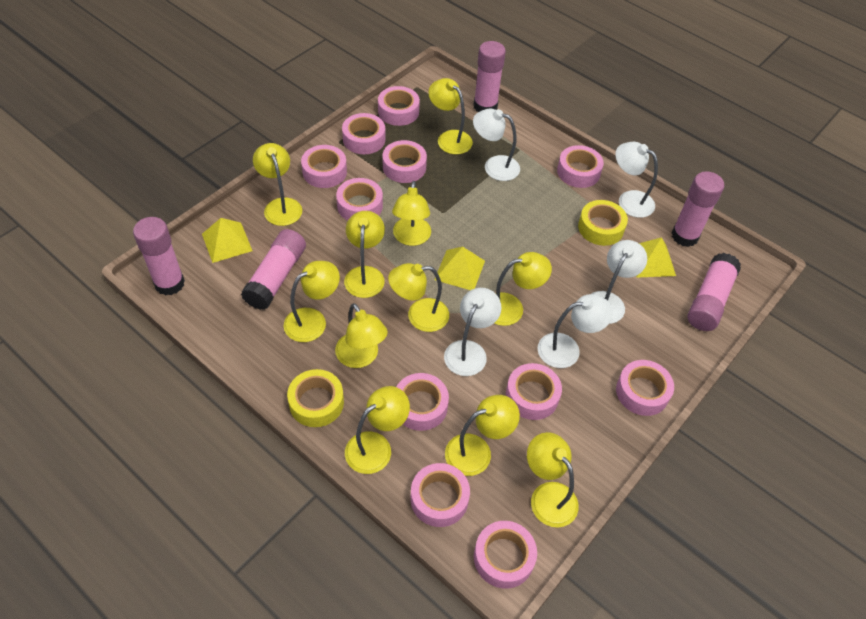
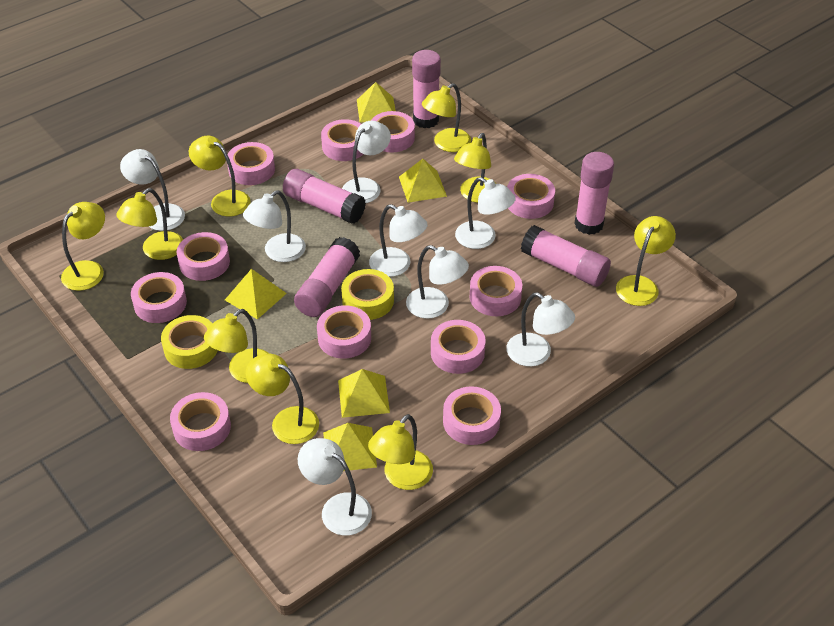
white lamp: [444,288,502,376] [473,109,520,181] [538,294,613,368] [592,240,647,324] [615,142,658,218] = 5 -> [120,149,185,231] [243,191,306,262] [298,438,372,536] [342,121,391,203] [369,204,428,277] [406,245,469,319] [455,177,516,249] [506,293,575,367] = 8
yellow lamp: [253,143,302,226] [284,261,340,342] [335,303,388,368] [344,211,385,298] [345,386,410,474] [388,263,449,332] [392,181,431,246] [428,78,473,154] [445,395,520,476] [494,252,552,326] [527,432,579,527] = 11 -> [61,202,105,291] [116,188,183,260] [189,136,251,217] [204,309,269,383] [246,354,319,444] [368,414,433,490] [422,83,471,152] [454,133,496,203] [616,216,676,306] = 9
yellow pyramid: [202,218,252,263] [434,247,485,290] [636,237,676,278] = 3 -> [225,269,287,319] [323,423,377,471] [338,369,390,418] [357,82,396,123] [399,159,447,203] = 5

